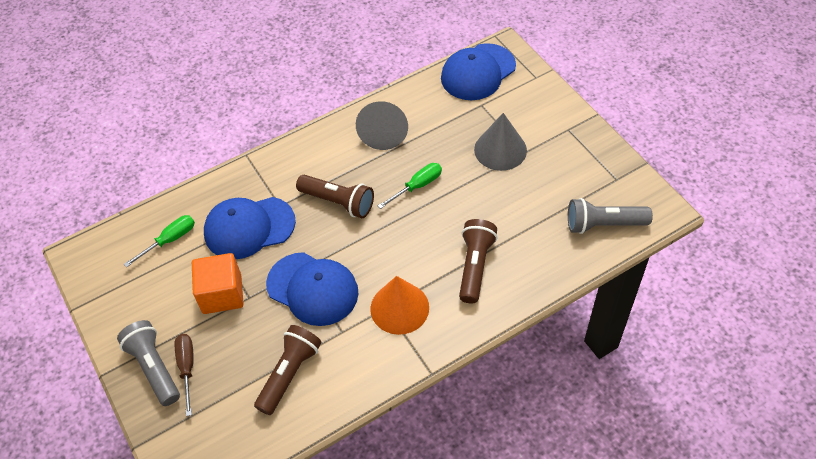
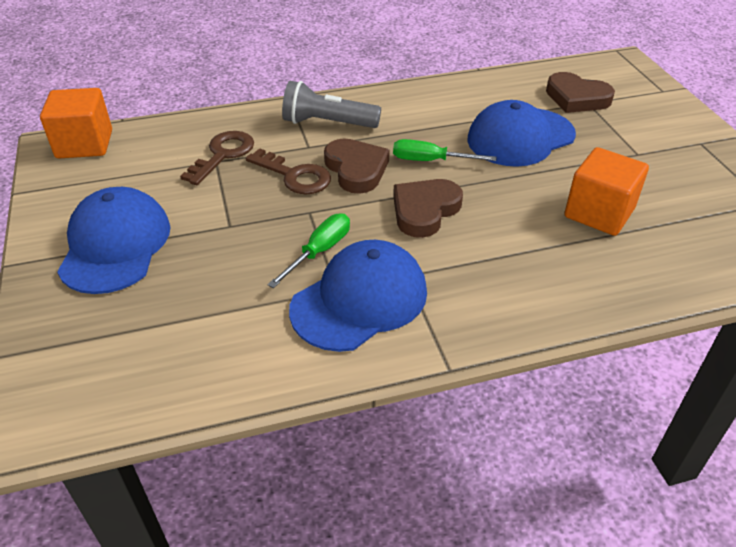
brown flashlight: [254,325,322,415] [296,175,374,218] [459,219,498,304] = 3 -> none = 0
brown heart: none = 0 -> [324,138,390,194] [393,179,463,238] [546,72,615,113] = 3
brown key: none = 0 -> [180,131,254,185] [246,148,331,194] = 2
brown screwdriver: [175,334,194,416] = 1 -> none = 0
grey cone: [356,101,408,150] [474,113,527,171] = 2 -> none = 0
grey flashlight: [117,320,180,406] [568,198,653,234] = 2 -> [282,81,381,128] = 1
orange cone: [370,276,429,335] = 1 -> none = 0
orange cube: [192,253,244,314] = 1 -> [40,88,112,158] [564,147,649,236] = 2

